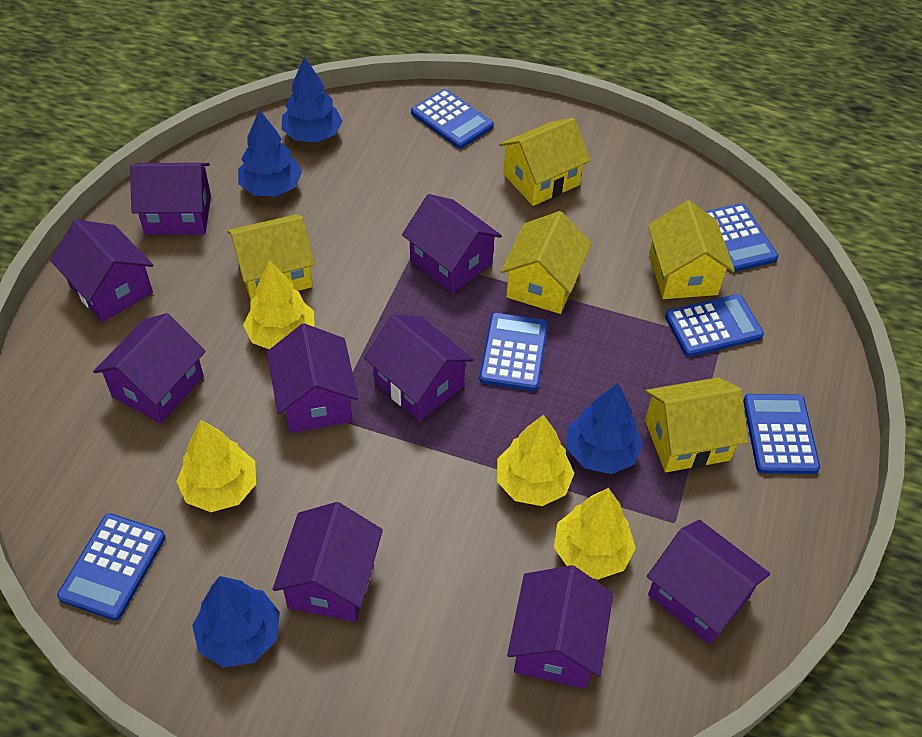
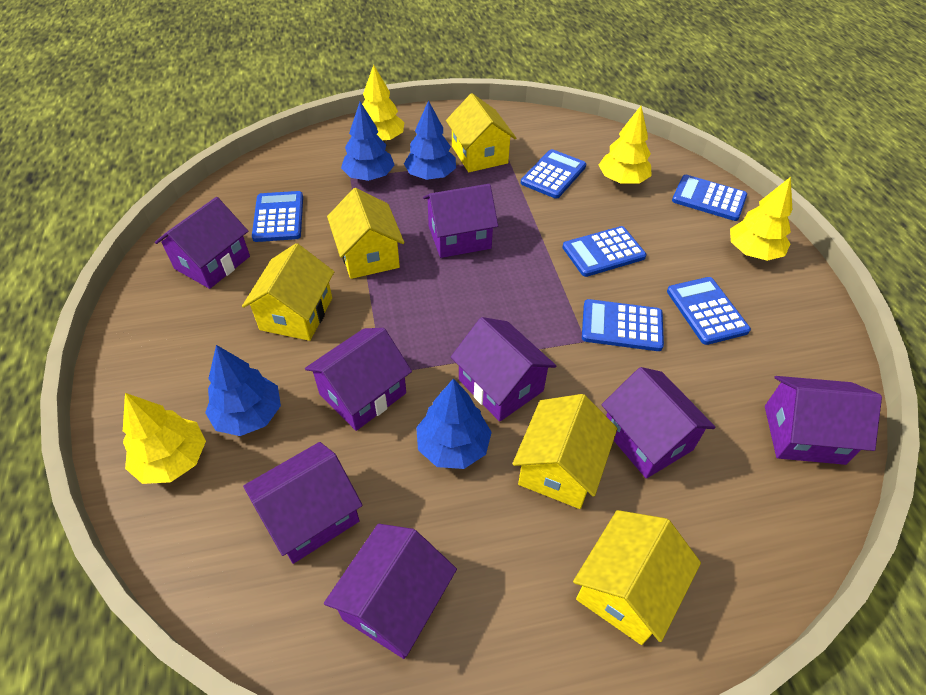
purple house: [50,219,153,322] [93,313,206,423] [130,163,211,235] [267,323,358,433] [273,502,383,622] [364,315,474,421] [402,194,502,293] [507,565,613,689] [647,520,770,644] = 9 -> [155,197,250,289] [243,442,363,564] [305,328,412,431] [324,524,457,659] [423,184,498,258] [451,317,556,422] [601,367,716,479] [765,376,882,465] = 8

